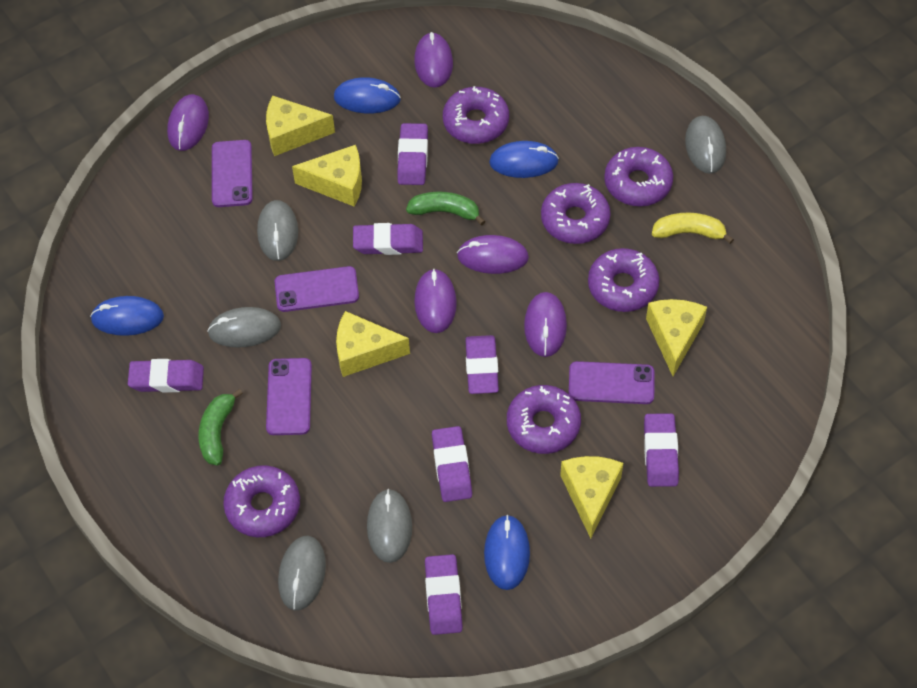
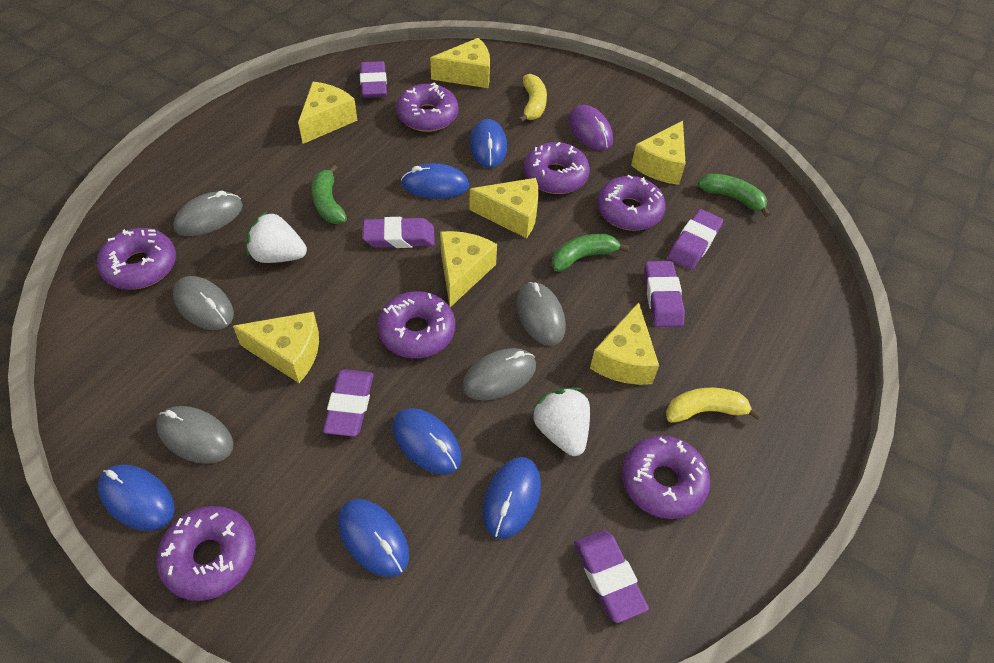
blue mouse: [90,296,164,336] [334,77,401,113] [484,515,530,590] [489,141,559,178] = 4 -> [98,465,175,531] [338,499,409,577] [392,408,462,474] [401,163,469,199] [470,119,507,168] [483,457,541,539] = 6
green banana: [199,389,243,465] [406,191,485,225] = 2 -> [312,164,347,224] [551,234,629,272] [698,174,771,217] = 3
purple donut: [223,465,300,537] [443,86,509,144] [507,385,581,454] [541,183,611,244] [588,248,660,312] [604,147,673,207] = 6 -> [97,228,176,290] [156,506,256,601] [377,291,455,358] [396,82,458,132] [524,142,590,194] [597,175,666,231] [622,436,710,519] = 7
purple eraser: [128,359,204,393] [353,223,423,255] [397,123,428,185] [425,554,463,635] [432,426,472,502] [465,335,499,394] [644,413,679,487] = 7 -> [323,369,374,437] [360,61,387,98] [363,217,435,248] [574,530,649,623] [644,261,685,327] [668,209,723,270] = 6
purple mouse: [167,94,209,151] [414,32,453,88] [414,268,457,333] [457,235,529,274] [524,292,567,357] = 5 -> [568,105,613,150] = 1
purple phone: [212,140,253,207] [266,358,312,435] [275,266,359,312] [569,361,655,404] = 4 -> none = 0
white strawberry: none = 0 -> [246,211,307,263] [532,388,590,456] = 2
yellow banana: [652,212,734,244] = 1 -> [518,74,547,123] [666,388,761,423] = 2
yellow cheese: [266,96,335,156] [292,145,362,207] [336,311,410,377] [560,456,623,539] [646,299,707,376] = 5 -> [233,312,319,383] [298,82,357,144] [430,38,490,88] [440,231,497,307] [469,178,539,238] [590,302,659,385] [631,121,686,185] = 7

